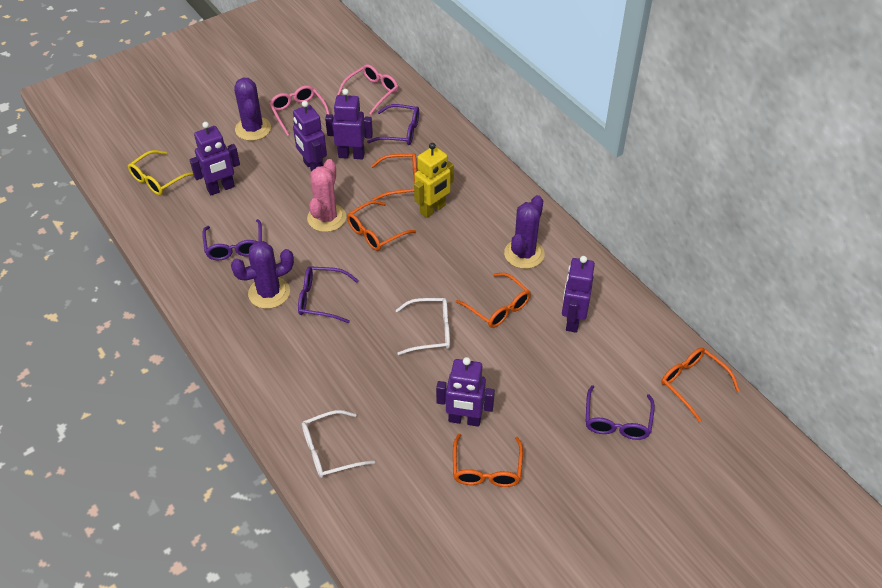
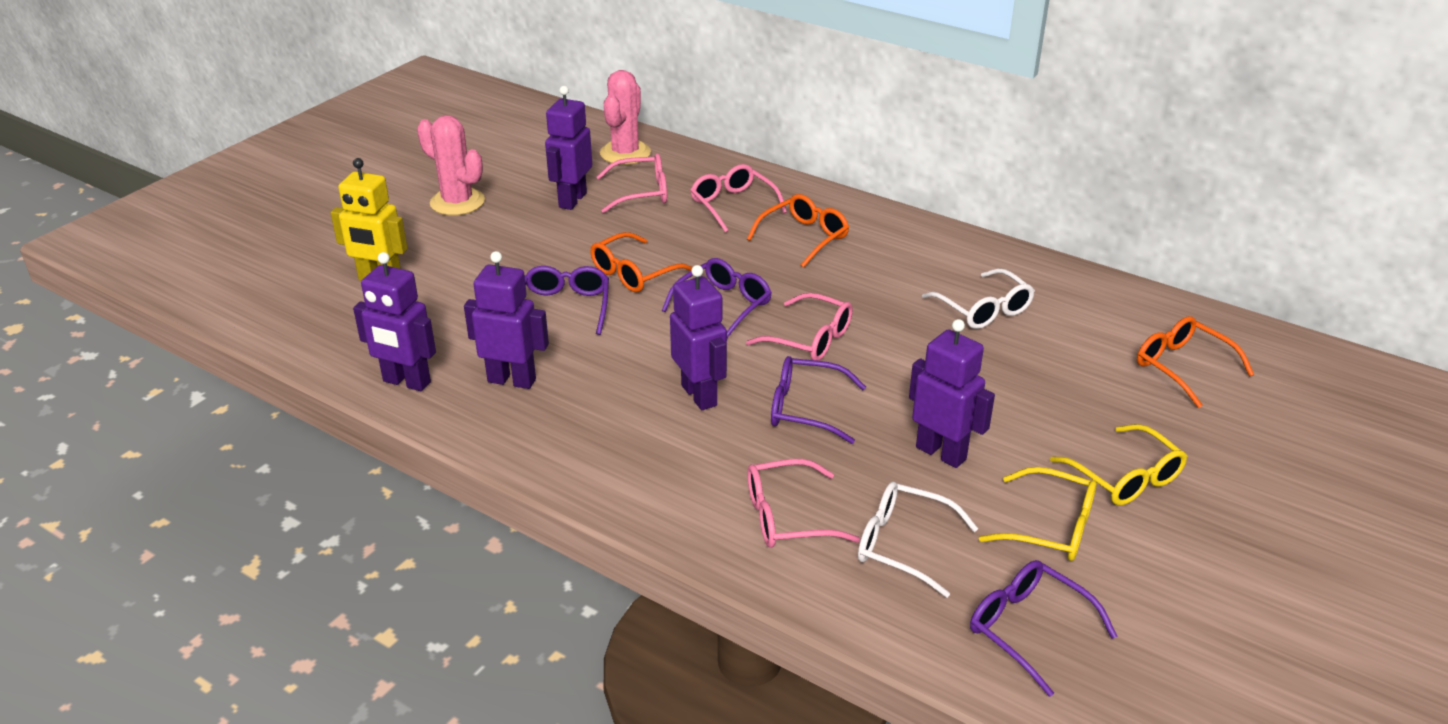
orange glasses: [347,200,416,251] [371,153,417,201] [453,434,523,487] [456,273,531,328] [661,348,740,422] = 5 -> [591,232,693,292] [747,194,849,268] [1137,316,1254,408] = 3
pink cactus: [307,159,346,232] = 1 -> [417,115,485,215] [600,70,651,165] = 2
pink glasses: [269,85,330,136] [337,64,398,115] = 2 -> [596,154,667,213] [690,164,787,233] [746,293,853,361] [747,459,860,548] = 4
purple cactus: [231,241,294,309] [234,77,271,141] [504,195,545,269] = 3 -> none = 0
yellow glasses: [128,150,194,195] = 1 -> [979,467,1097,561] [1050,424,1187,505] = 2

